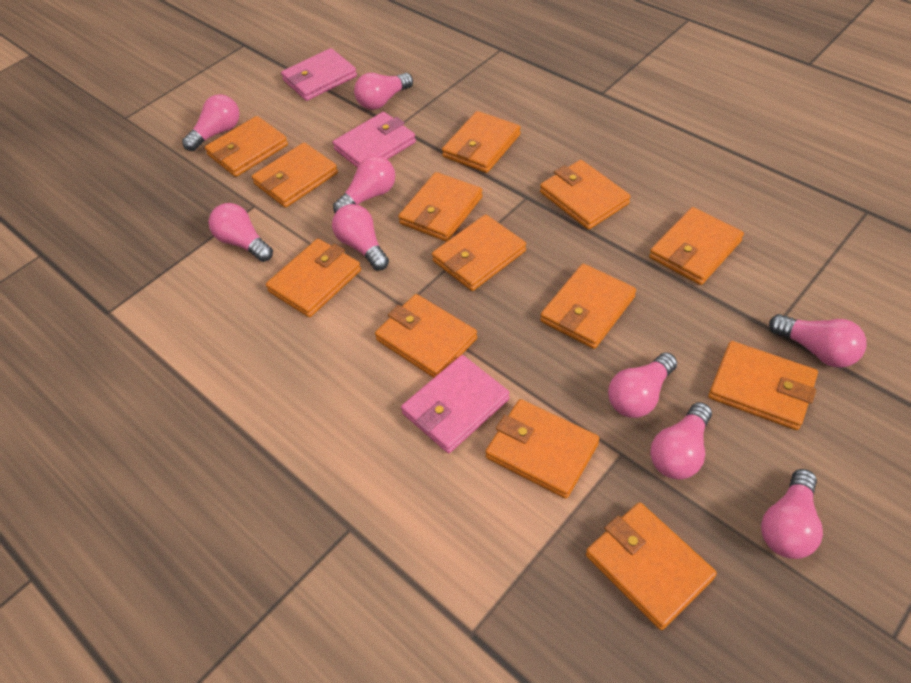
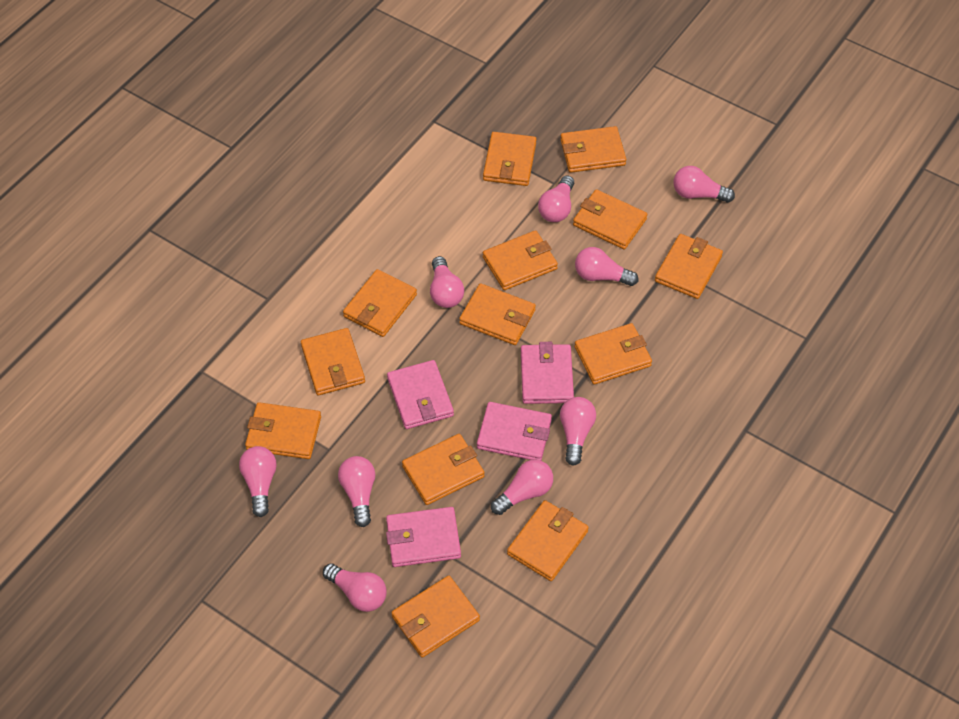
pink wallet: [281,48,357,101] [333,112,416,168] [401,355,510,453] = 3 -> [386,507,461,567] [387,360,454,429] [477,402,552,461] [521,342,574,404] = 4

